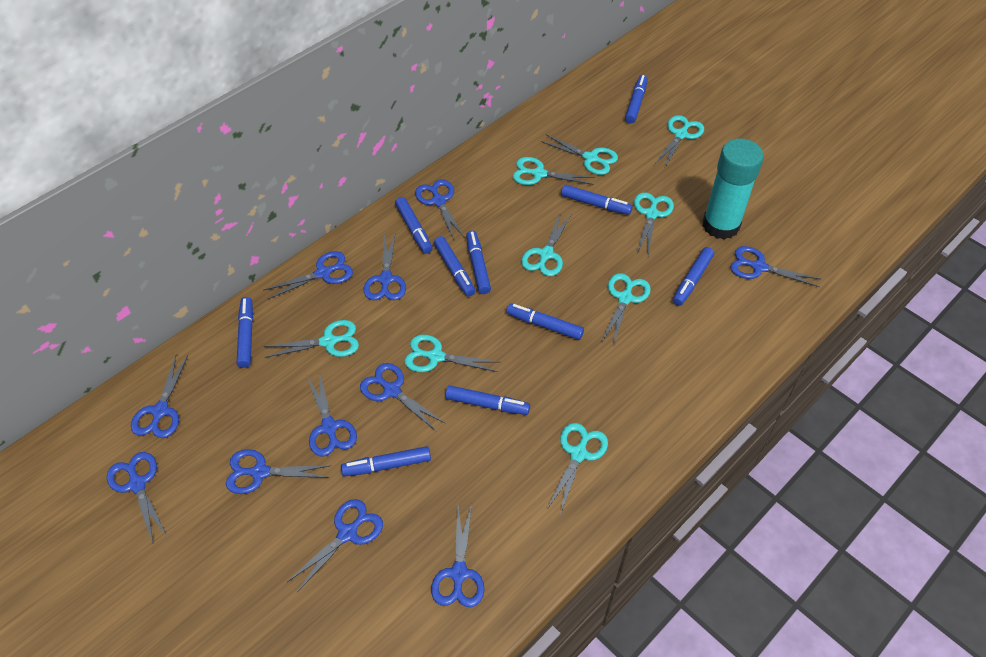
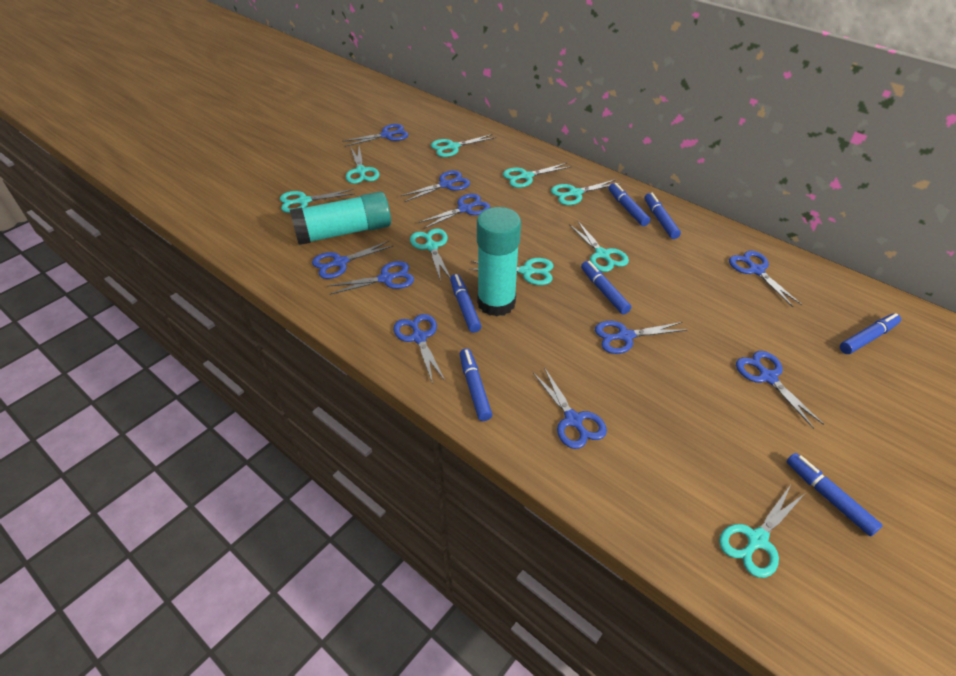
blue marker: [237,297,253,368] [341,446,431,476] [395,197,433,254] [434,236,475,296] [445,386,530,415] [466,231,491,294] [506,303,584,340] [561,185,632,215] [625,75,648,124] [673,247,714,306] = 10 -> [450,274,481,333] [460,348,493,421] [581,261,631,315] [609,183,650,226] [645,193,681,239] [786,453,883,537] [840,313,901,354] = 7
blue scissors: [107,452,167,543] [131,355,188,438] [226,449,331,494] [263,251,353,299] [287,499,383,592] [307,372,357,456] [360,363,445,432] [363,234,406,300] [415,180,465,240] [431,504,485,607] [730,246,821,287] = 11 -> [312,241,393,279] [327,261,414,295] [342,124,409,147] [393,314,445,384] [401,170,470,202] [418,193,490,229] [533,367,607,449] [595,321,687,354] [729,251,802,307] [736,351,824,429] = 10
turquoise glue stick: [703,139,764,240] = 1 -> [290,192,391,245] [477,207,521,317] = 2

